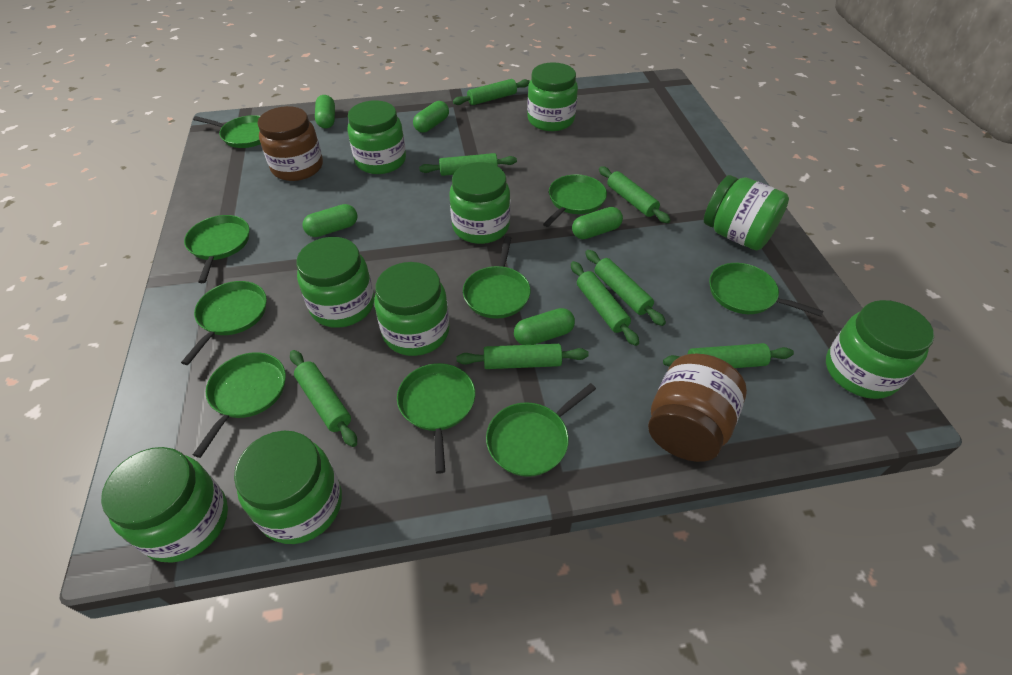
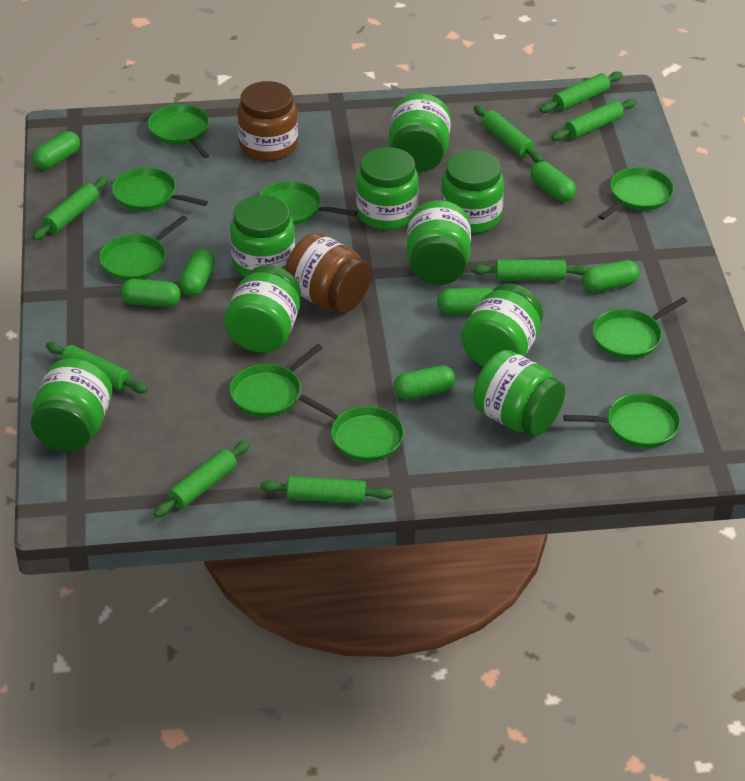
green capsule: [302,204,358,237] [315,95,335,128] [413,101,449,133] [514,308,575,345] [572,207,623,239] = 5 -> [32,131,80,169] [120,279,181,307] [179,249,215,296] [394,365,456,399] [437,287,493,314] [530,161,576,202] [582,260,640,292] = 7

